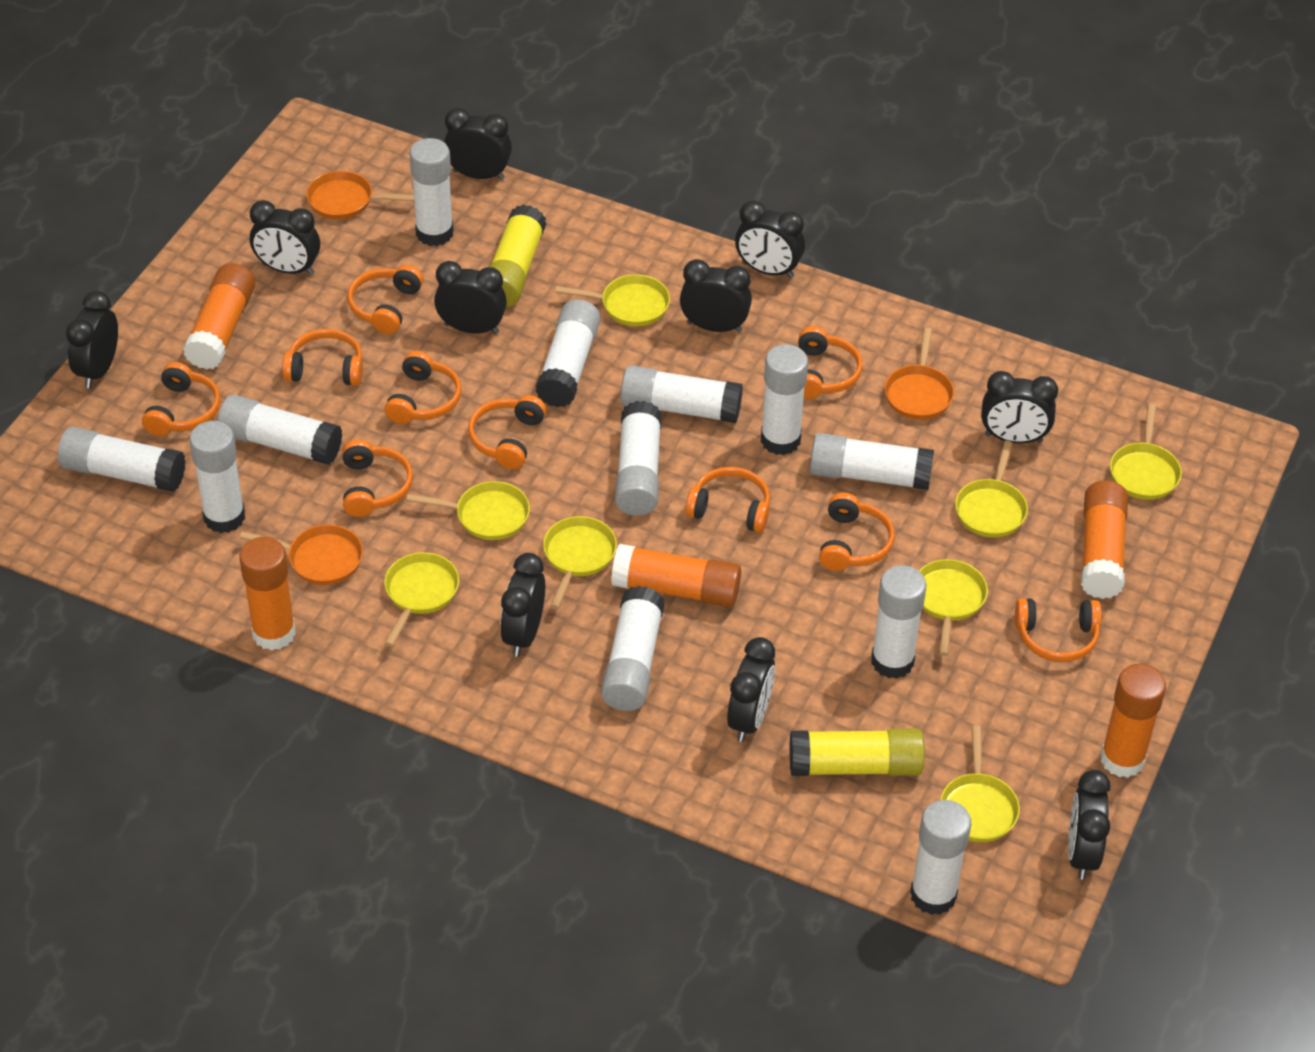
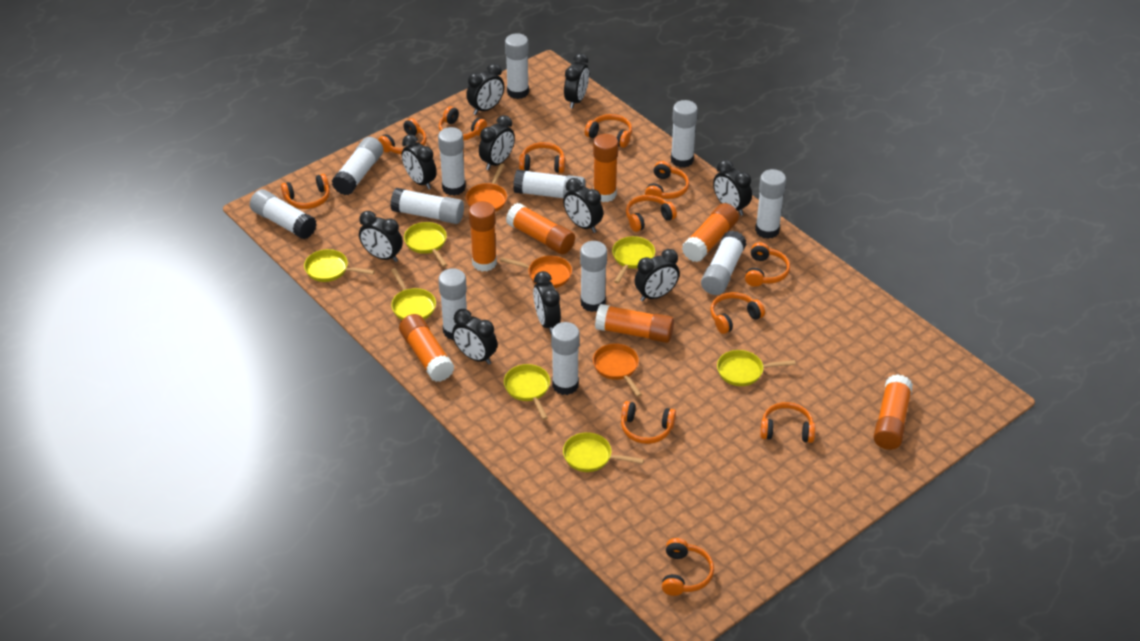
orange glue stick: [183,263,255,370] [239,537,296,651] [611,544,741,607] [1081,480,1128,599] [1100,664,1166,778] = 5 -> [399,314,454,382] [469,201,497,272] [506,203,575,254] [593,134,618,202] [595,304,674,343] [682,203,739,262] [873,374,913,450] = 7
orange headphones: [142,362,221,436] [282,329,363,386] [342,440,413,517] [347,265,423,334] [384,351,462,424] [468,395,546,469] [685,467,770,533] [798,326,863,399] [819,492,895,571] [1015,598,1102,662] = 10 -> [281,174,330,209] [378,118,427,154] [439,106,487,140] [519,142,565,173] [585,114,632,148] [621,401,676,444] [626,195,677,232] [645,161,689,202] [662,538,714,596] [710,292,765,334] [745,242,790,287] [760,402,815,443] = 12
yellow glue stick: [489,205,546,307] [789,729,925,776] = 2 -> none = 0
yellow pan: [384,552,459,647] [407,481,530,540] [543,516,617,609] [555,274,670,326] [919,559,988,656] [940,725,1020,842] [955,441,1028,538] [1110,404,1182,500] = 8 -> [304,249,375,282] [391,268,436,320] [404,222,447,267] [504,364,550,420] [563,432,644,472] [612,236,655,284] [717,350,796,386] = 7

